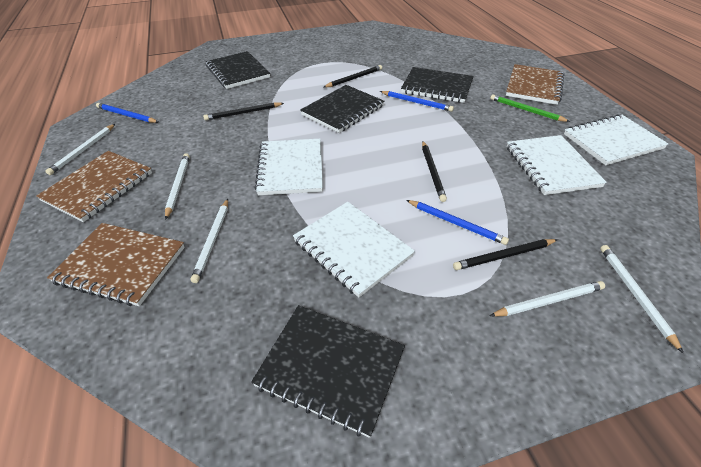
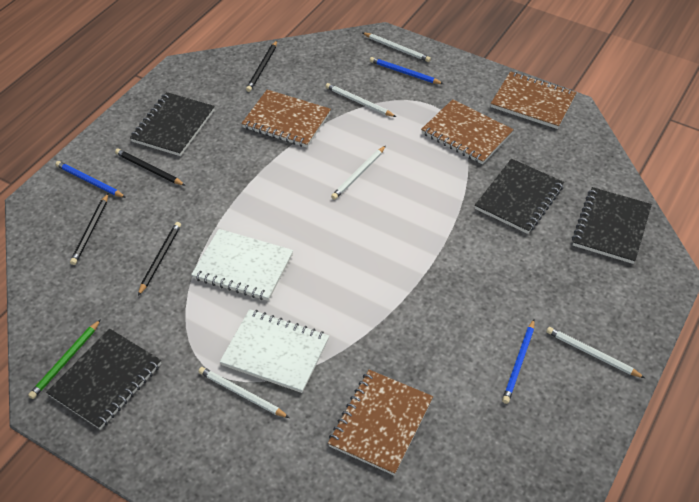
brown notebook: [36,151,152,222] [47,223,185,306] [506,64,564,105] = 3 -> [241,90,331,148] [328,370,433,475] [421,99,514,164] [491,71,577,129] = 4
white notebook: [255,139,323,195] [293,202,415,298] [507,135,607,195] [564,114,668,165] = 4 -> [191,229,293,301] [220,309,329,393] = 2

